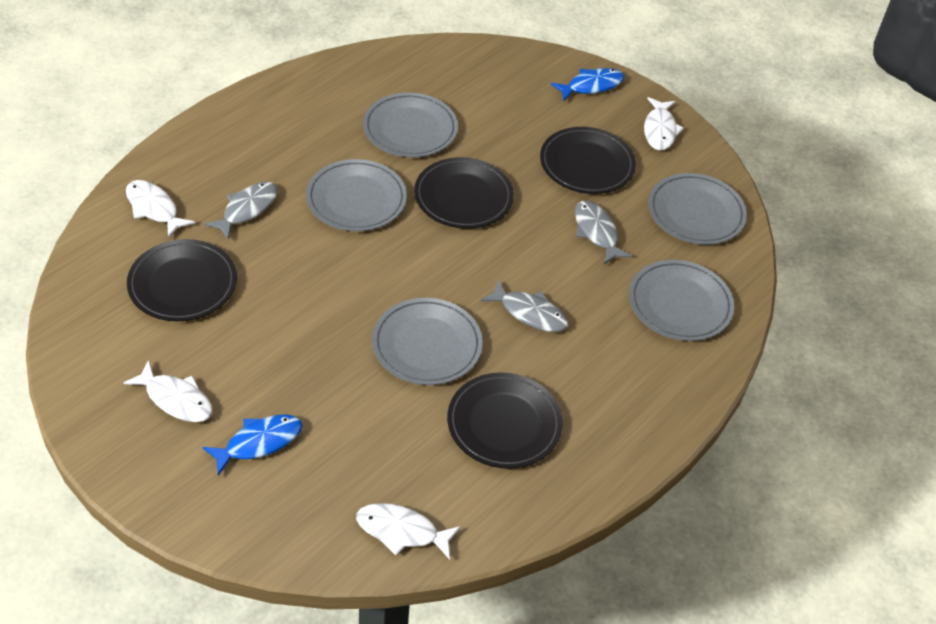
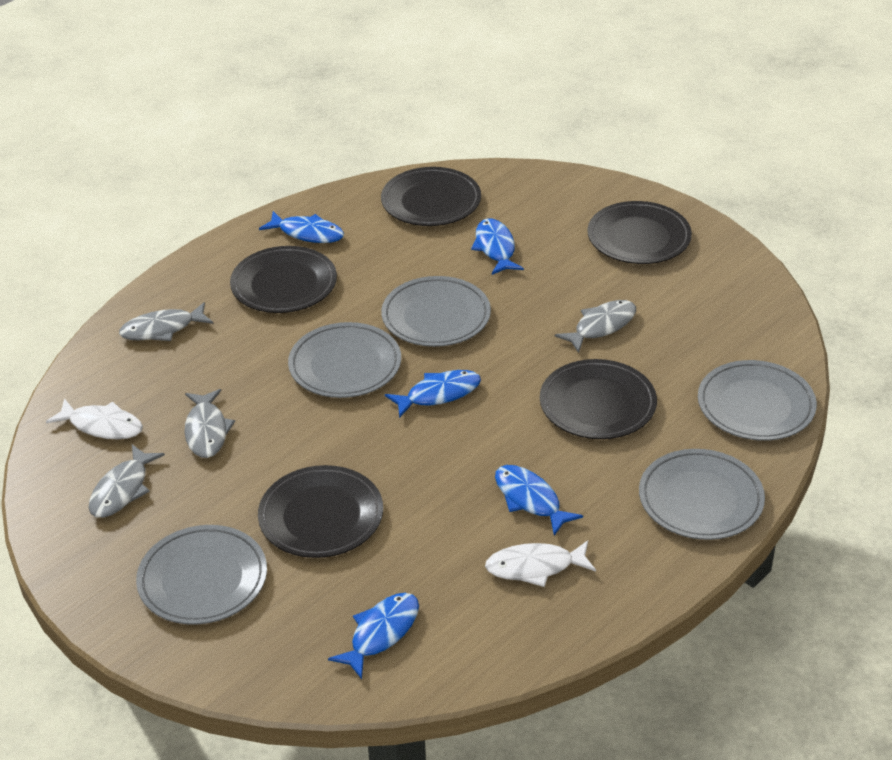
black plate: [127,239,237,321] [414,157,514,229] [447,372,563,469] [540,127,636,194] = 4 -> [230,246,337,313] [258,465,383,558] [381,167,481,226] [540,359,657,439] [588,201,692,264] = 5
blue fish: [202,415,302,476] [551,68,624,101] = 2 -> [259,211,344,243] [328,593,419,679] [385,370,481,418] [471,218,524,275] [495,465,583,536] = 5
grey fish: [204,182,278,240] [481,279,568,332] [575,201,633,264] = 3 -> [89,445,165,518] [119,302,214,341] [184,389,235,458] [555,300,636,353] = 4
white fish: [124,360,213,422] [126,180,195,238] [356,503,461,560] [644,97,684,150] = 4 -> [46,398,143,440] [485,540,596,587] = 2

